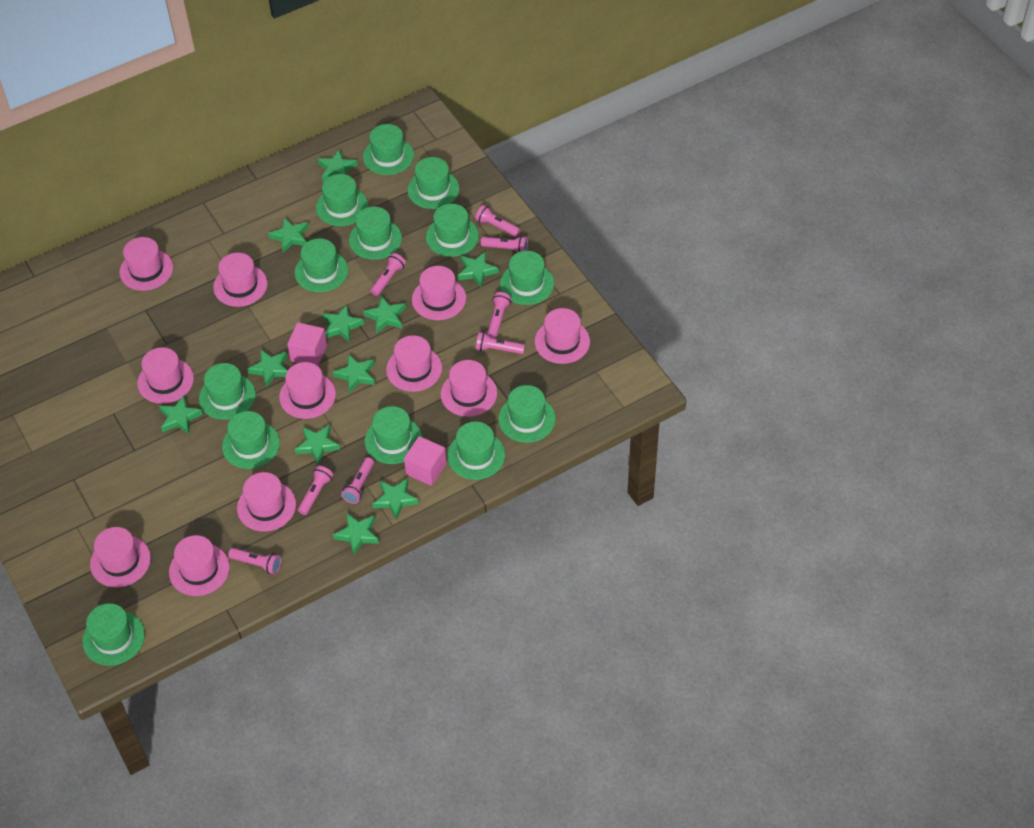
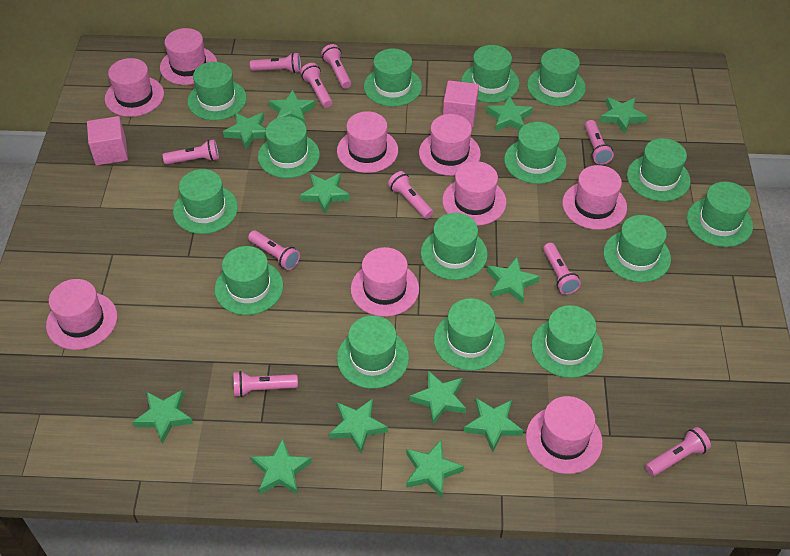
green hat: [82,603,145,666] [199,363,256,420] [222,411,280,469] [295,238,348,292] [316,174,368,226] [349,207,402,260] [363,124,414,175] [365,406,422,464] [407,157,459,209] [426,204,479,257] [447,421,505,480] [498,385,556,443] [500,251,554,305] = 13 -> [173,169,238,234] [187,62,247,120] [215,246,283,315] [258,116,320,178] [337,316,409,389] [364,48,422,107] [421,213,488,280] [434,298,505,370] [461,45,519,103] [504,122,567,184] [527,48,586,106] [531,305,603,378] [603,215,671,282] [627,138,691,201] [687,182,753,247] = 15
green star: [159,395,203,434] [247,349,288,388] [268,218,308,253] [295,424,340,465] [317,150,357,181] [322,305,364,342] [333,354,375,393] [333,513,379,556] [363,296,406,333] [372,478,419,520] [458,251,499,288] = 11 -> [133,390,193,444] [223,112,266,149] [251,438,312,495] [269,90,315,124] [300,173,350,213] [329,399,388,454] [406,440,464,498] [410,371,466,424] [464,398,523,452] [486,95,533,131] [487,257,540,304] [600,97,648,134] = 12
pink flashlight: [228,548,281,574] [298,466,334,515] [341,457,374,504] [371,253,406,296] [475,205,520,237] [476,332,525,354] [481,236,528,252] [487,292,511,338] = 8 -> [163,139,219,164] [233,371,298,397] [248,231,300,270] [250,52,301,73] [300,63,332,108] [321,44,351,89] [388,171,433,219] [543,243,581,295] [585,120,614,165] [645,427,711,476] = 10
pink hat: [90,527,151,587] [119,237,173,291] [137,347,194,404] [169,535,230,596] [213,253,267,307] [237,472,296,532] [279,362,336,419] [386,335,442,392] [412,266,466,320] [441,360,497,417] [535,308,590,364] = 11 -> [46,279,118,350] [105,58,164,117] [160,28,217,85] [337,111,398,173] [351,247,419,317] [419,114,481,176] [442,161,507,226] [526,396,603,474] [562,165,627,230] = 9

